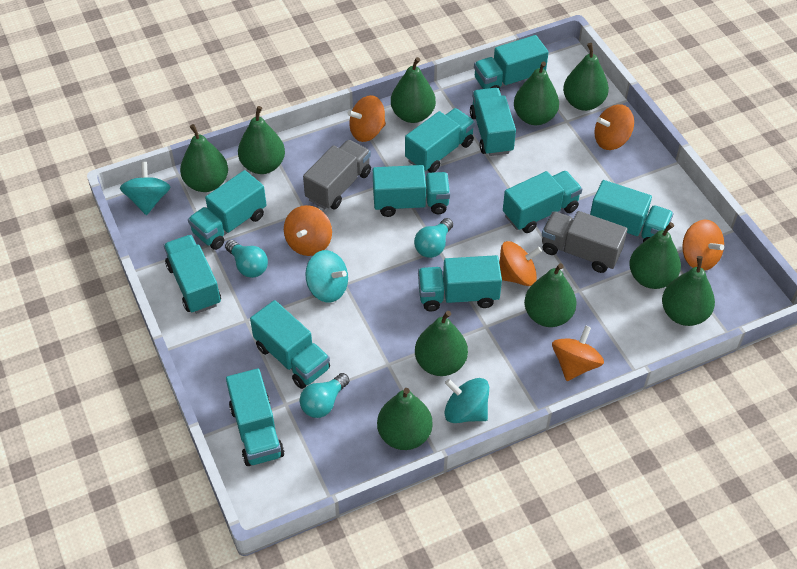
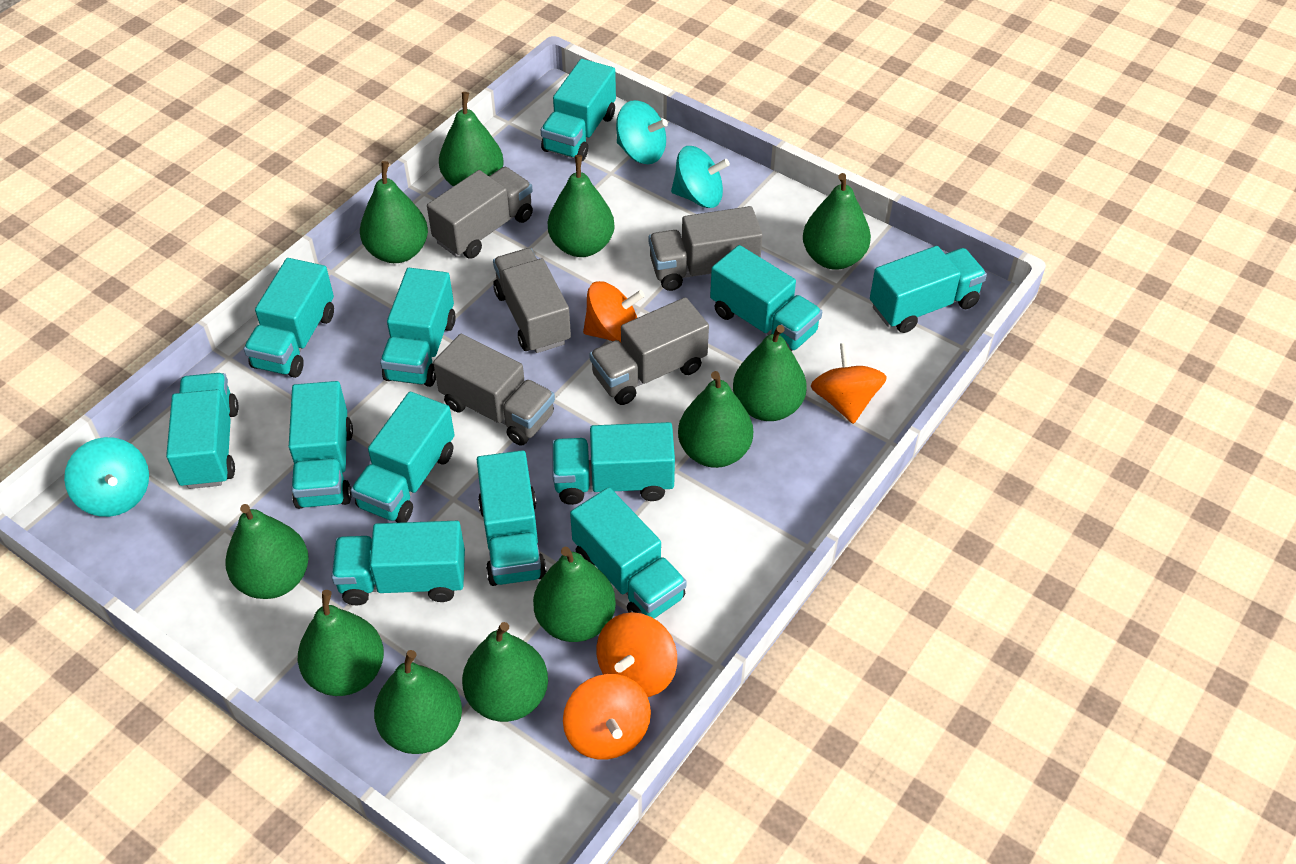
green pear: [180,124,228,192] [238,106,285,174] [377,388,433,450] [391,57,436,123] [415,311,468,376] [514,61,559,125] [524,263,577,327] [563,43,609,111] [629,222,681,289] [662,256,715,326] = 10 -> [225,504,309,599] [298,590,384,696] [360,161,428,263] [374,650,462,754] [439,92,503,186] [462,622,548,722] [533,547,616,642] [548,155,615,257] [678,371,753,468] [733,325,807,421] [803,173,871,270] = 11
grey truck: [303,140,371,209] [542,211,628,273] = 2 -> [427,167,533,259] [433,334,555,446] [493,248,571,353] [589,297,709,405] [649,206,763,291] = 5
orange spinning top: [284,205,332,256] [347,95,386,142] [499,241,542,286] [552,325,604,381] [594,104,634,150] [682,219,724,271] = 6 -> [563,674,651,760] [583,281,645,342] [597,612,677,697] [811,343,887,424] = 4
turquoise light bulb: [225,240,268,278] [300,373,350,418] [414,218,453,258] = 3 -> none = 0
turquoise truck: [164,235,221,314] [188,170,267,250] [226,368,284,466] [250,300,330,389] [373,165,450,217] [405,108,475,173] [418,255,502,311] [470,88,516,156] [474,35,549,90] [503,171,582,233] [590,180,674,242] = 11 -> [166,373,239,489] [244,258,334,378] [289,381,353,509] [331,521,465,605] [351,392,455,523] [380,268,456,387] [477,450,547,586] [541,59,616,161] [552,422,675,505] [570,487,687,618] [710,245,822,352] [870,246,987,333] = 12

